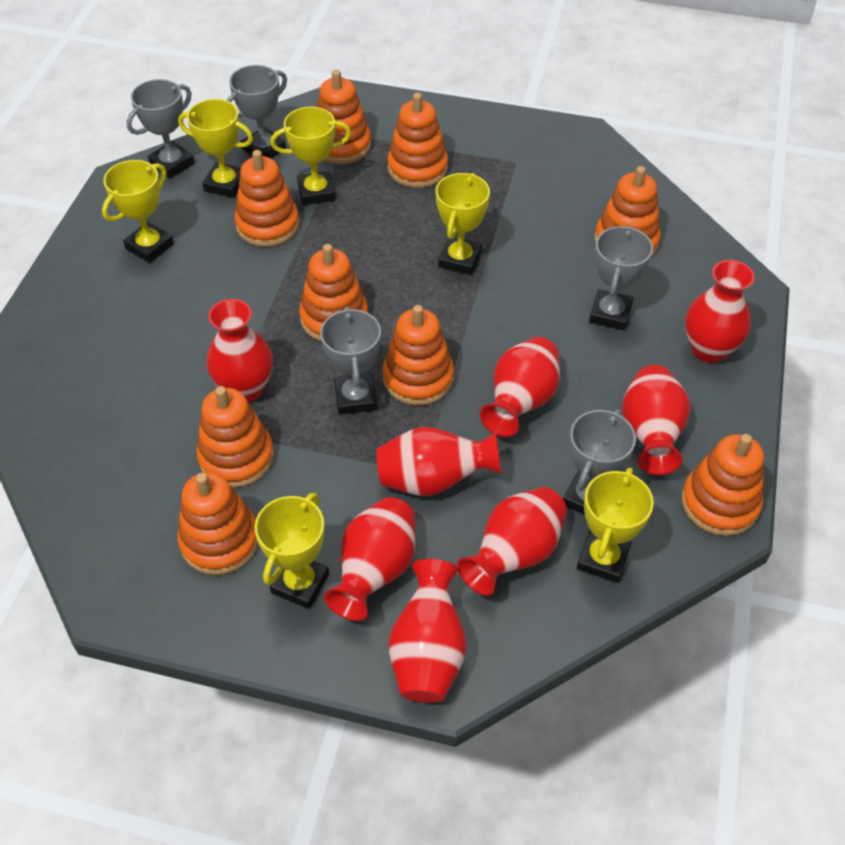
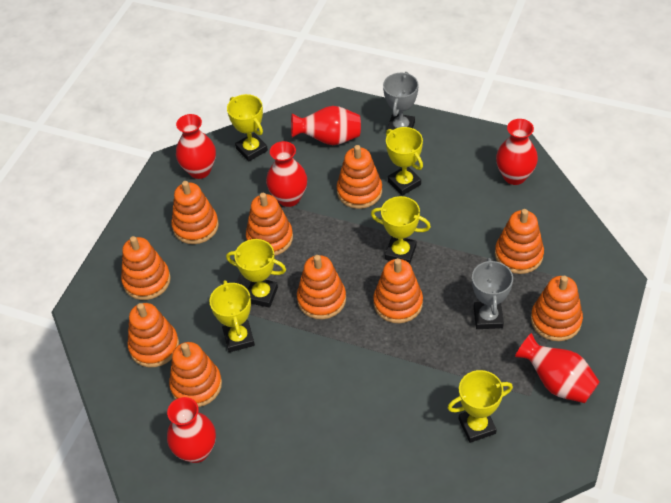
grey trophy: [126,79,195,179] [227,65,287,158] [320,307,381,415] [563,409,636,515] [589,226,653,330] = 5 -> [383,72,419,130] [472,258,513,329] = 2
orange stacking toy: [177,472,258,575] [196,386,274,488] [234,150,299,247] [299,244,368,342] [317,70,371,164] [382,305,454,406] [387,93,448,188] [595,166,661,257] [682,434,764,536] = 9 -> [121,236,171,300] [128,303,179,367] [169,342,222,407] [171,181,219,244] [246,193,293,256] [297,255,346,319] [337,145,382,209] [373,258,423,323] [495,209,544,274] [531,276,583,341] = 10
red vase: [207,299,273,402] [324,497,416,621] [377,427,501,496] [389,559,466,703] [457,487,567,596] [480,337,560,437] [622,365,690,475] [685,260,755,363] = 8 -> [167,397,216,463] [176,114,216,179] [266,141,307,207] [291,106,361,145] [496,119,538,185] [515,333,600,403] = 6

